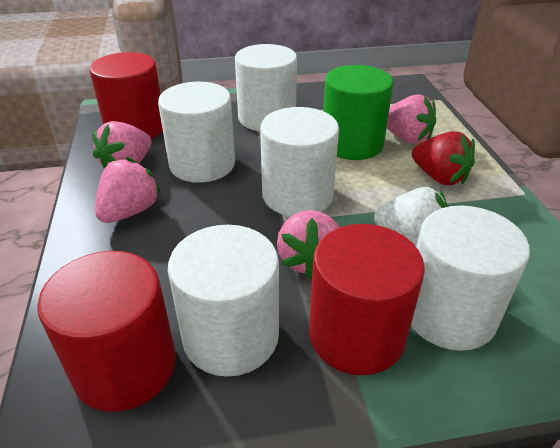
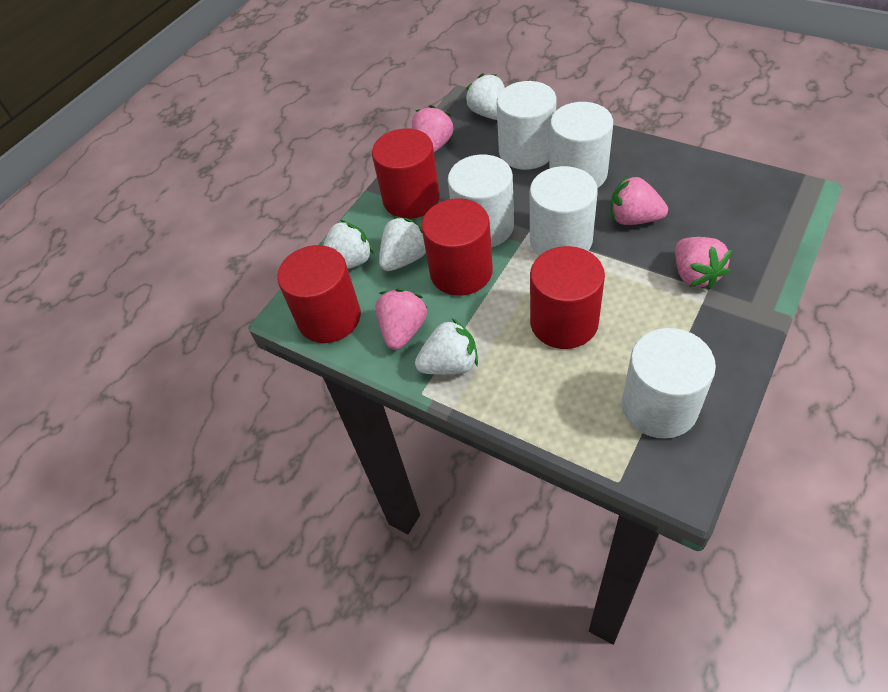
green cylinder: [323,65,393,160] = 1 -> none = 0
red cylinder: [37,251,176,412] [89,52,163,139] [309,224,425,375] = 3 -> [277,245,361,343] [372,128,440,219] [421,199,493,296] [530,246,605,349] = 4
red strawberry: [412,131,475,185] = 1 -> none = 0
white strawberry: [374,187,448,246] = 1 -> [324,220,374,269] [379,217,426,271] [415,318,478,375] [465,73,505,120] = 4

